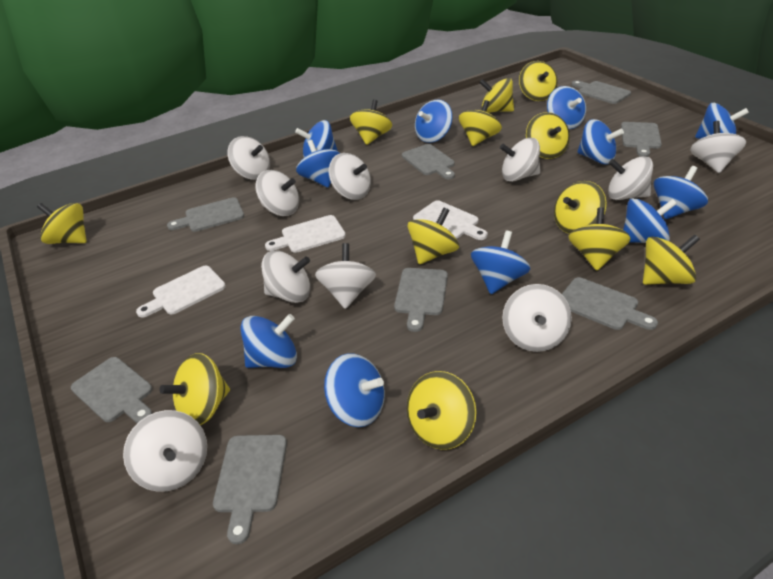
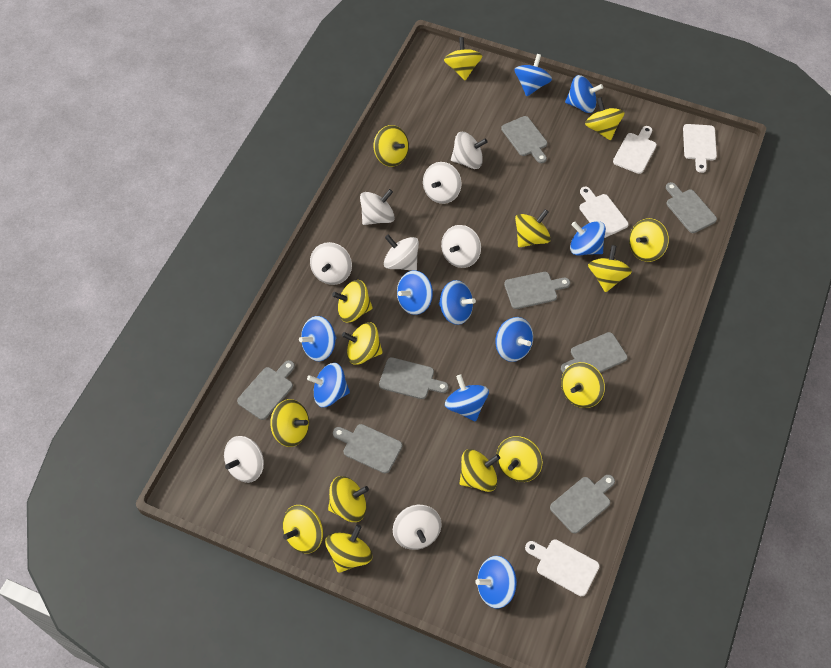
blue spinning top: [240,314,297,368] [295,120,338,157] [296,140,339,188] [324,353,385,427] [415,100,453,143] [471,230,530,294] [547,86,586,129] [577,119,624,164] [623,198,677,243] [654,166,708,219] [695,103,749,139] = 11 -> [299,316,336,361] [307,363,350,407] [397,270,433,315] [439,280,476,325] [445,374,489,422] [475,556,517,609] [495,317,533,362] [514,54,552,96] [565,75,603,113] [570,221,606,256] = 10
white cutting board: [136,266,226,318] [265,215,346,253] [413,200,488,240] = 3 -> [525,540,600,596] [579,187,629,238] [613,126,657,174] [683,124,717,173] = 4
white spinning top: [123,410,207,492] [228,136,270,180] [255,170,299,216] [261,251,310,303] [315,243,376,309] [329,153,371,200] [500,138,540,182] [502,284,572,352] [608,156,653,200] [690,121,746,173] = 10 -> [224,436,264,483] [310,242,352,285] [360,189,395,225] [384,235,419,271] [393,505,442,550] [423,162,462,204] [441,225,481,268] [451,132,488,169] = 8
yellow spinning top: [37,203,87,244] [159,353,230,425] [350,99,392,145] [407,208,459,264] [407,371,477,450] [459,100,502,146] [479,78,514,113] [519,61,558,101] [526,112,570,159] [554,181,607,234] [568,207,631,271] [643,234,700,285] = 12 -> [270,399,309,447] [283,505,323,553] [325,525,373,573] [328,476,369,522] [332,280,373,323] [342,322,383,365] [374,125,409,167] [444,37,482,80] [459,449,500,492] [497,436,542,482] [515,209,551,248] [561,362,605,408] [585,97,625,140] [588,245,632,292] [629,218,669,262] = 15

